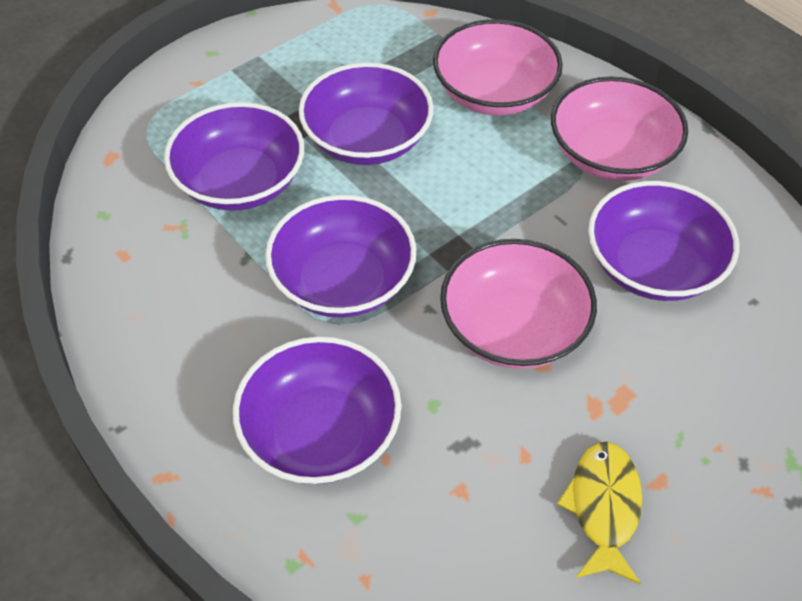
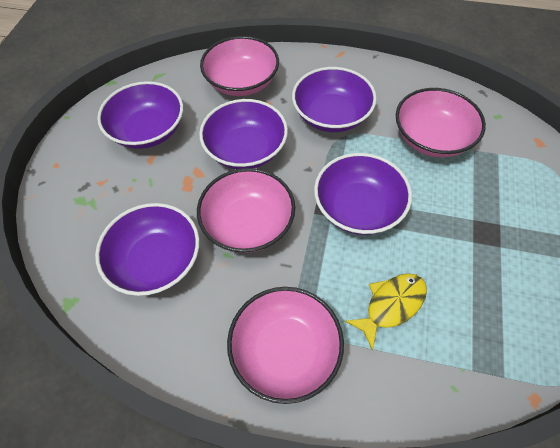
pink bowl: [433,19,563,116] [440,239,597,369] [551,76,688,181] = 3 -> [197,168,295,253] [200,36,279,96] [227,287,344,404] [396,88,486,157] = 4

